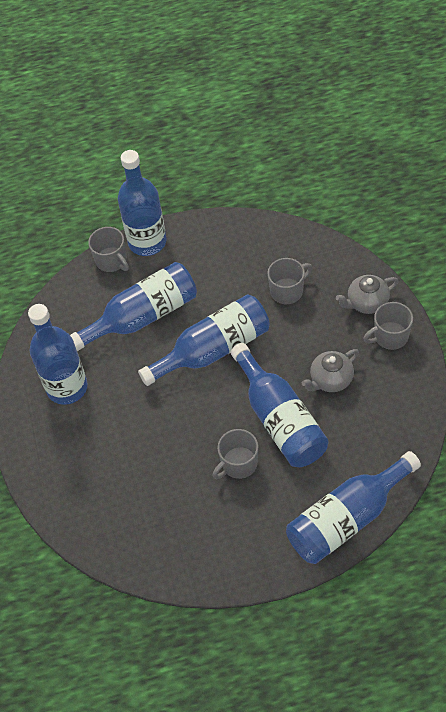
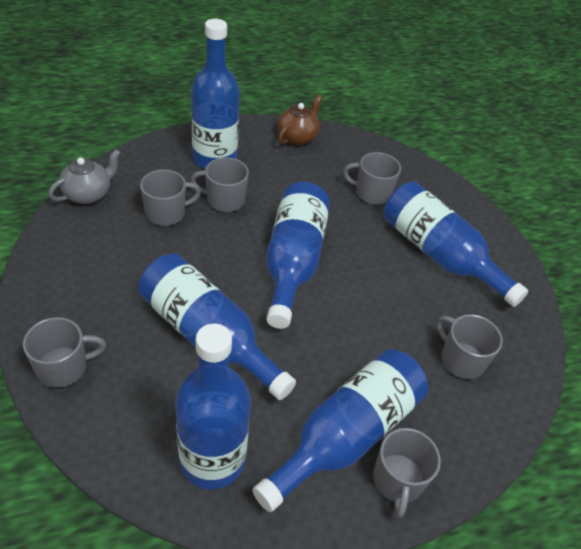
brown teapot: none = 0 -> [277,95,322,145] = 1
grey mug: [88,227,129,272] [212,429,258,479] [267,258,312,304] [363,302,413,350] = 4 -> [23,317,106,388] [140,169,201,226] [190,157,249,212] [343,152,401,205] [373,428,441,518] [436,314,503,379] = 6
grey teapot: [302,349,359,392] [336,275,399,314] = 2 -> [48,149,120,204] = 1

